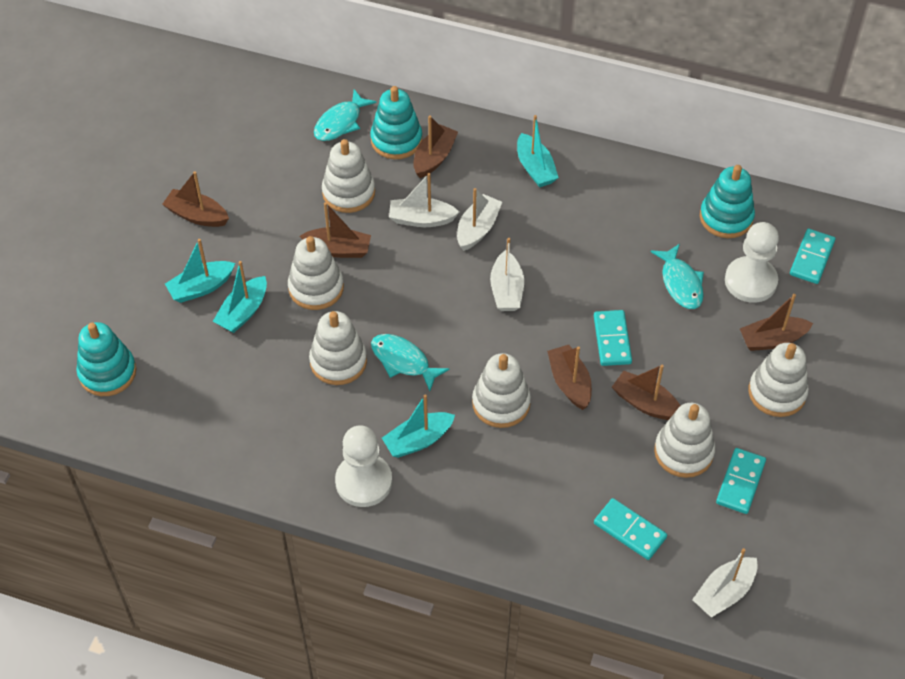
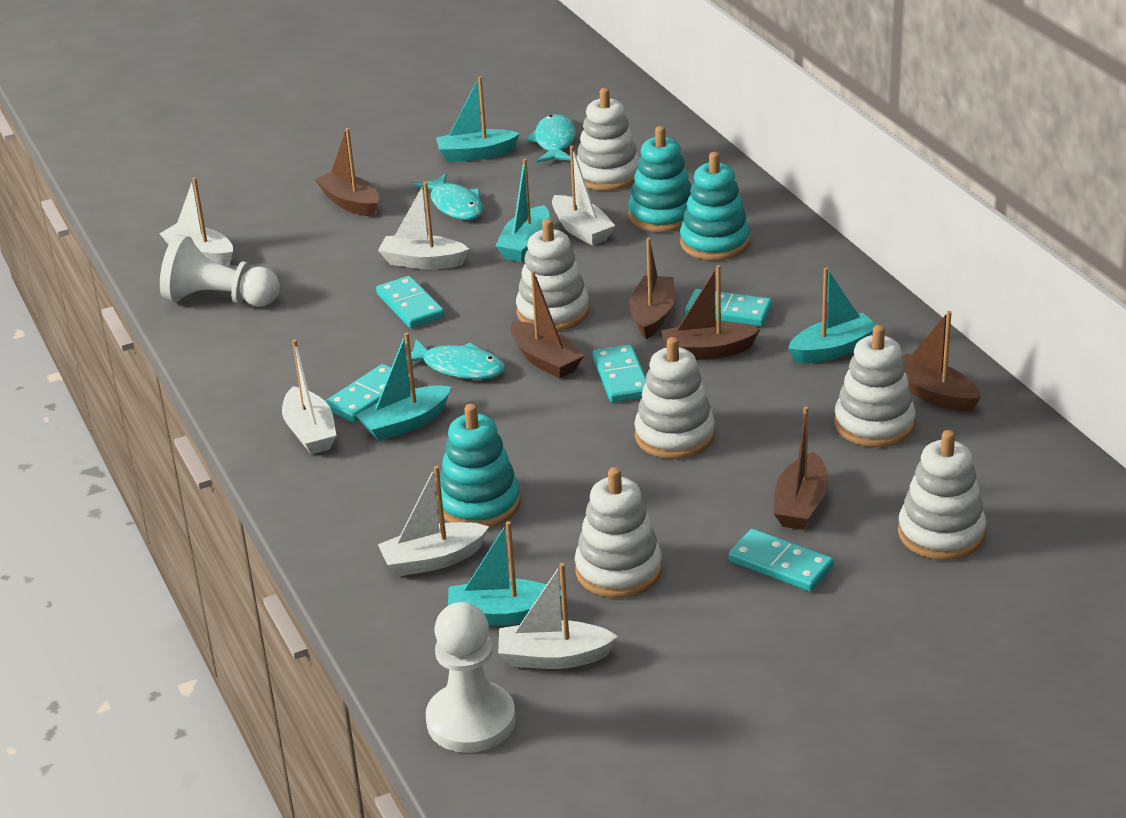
turquoise boat: [165,239,235,303] [213,261,267,333] [382,394,455,458] [517,115,559,187] = 4 -> [356,332,451,441] [436,76,520,162] [448,521,562,626] [496,159,550,262] [788,267,877,364] = 5
turquoise domino: [594,310,632,366] [594,498,667,560] [716,448,766,514] [790,229,835,284] = 4 -> [325,364,410,422] [376,276,444,328] [592,344,646,403] [685,289,772,326] [729,529,834,592] = 5
white boat: [389,173,459,227] [457,188,502,251] [490,238,524,311] [692,548,758,618] = 4 -> [160,177,233,266] [282,339,337,454] [378,182,469,269] [378,466,489,576] [498,563,618,669] [552,146,615,246] = 6

